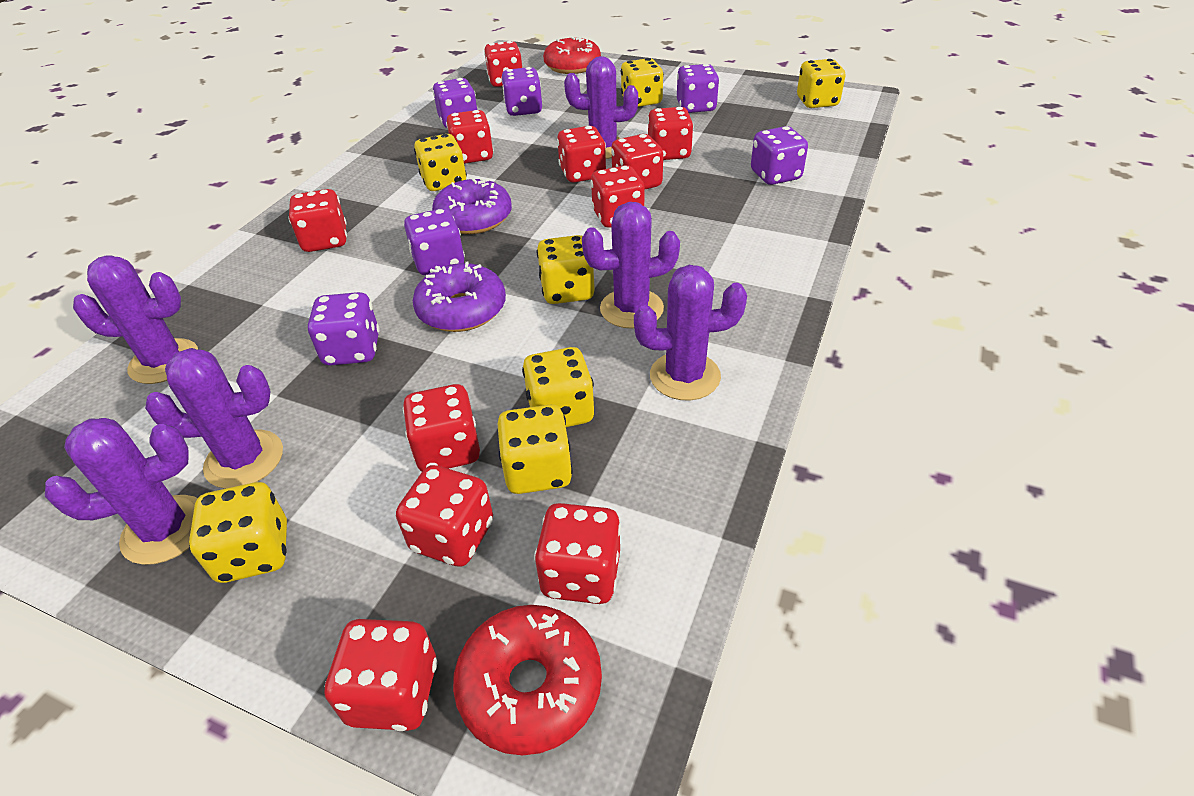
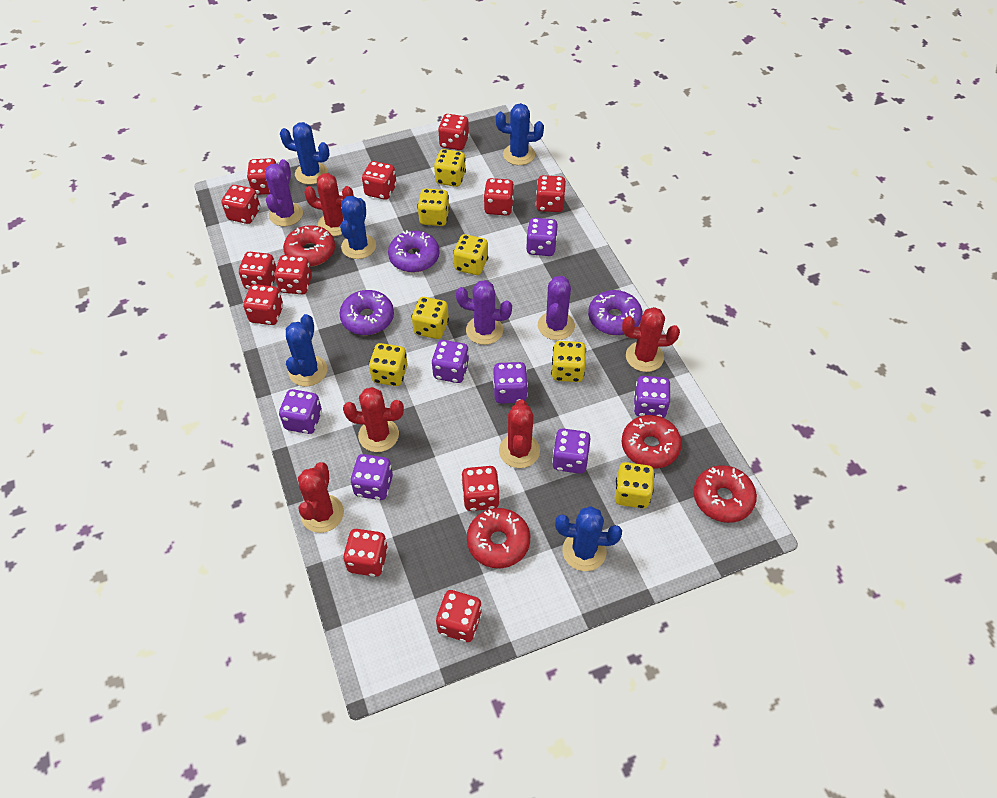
blue cactus: none = 0 -> [280,122,329,185] [286,314,327,387] [340,196,376,259] [496,103,544,165] [555,506,622,571] = 5
purple cactus: [45,418,197,565] [73,256,198,384] [145,348,283,489] [564,56,638,159] [582,202,680,329] [634,265,747,400] = 6 -> [265,159,303,227] [456,280,512,345] [538,276,575,340] = 3
purple dice: [308,292,380,366] [404,208,465,275] [433,78,477,128] [501,67,542,116] [677,64,719,113] [751,126,808,185] = 6 -> [279,389,322,434] [350,454,393,500] [432,340,469,383] [493,362,528,404] [526,218,558,256] [552,428,591,474] [634,376,671,418] = 7
purple donut: [413,262,506,332] [432,178,512,234] = 2 -> [340,290,394,335] [388,230,439,272] [588,290,642,335] = 3
red cactus: none = 0 -> [298,462,344,533] [304,173,354,236] [343,387,404,452] [499,399,540,468] [622,307,680,372] = 5
red dice: [288,189,347,252] [324,619,437,731] [396,465,493,567] [403,384,480,472] [446,110,494,164] [484,41,522,87] [534,503,621,604] [557,126,606,183] [591,165,645,228] [611,134,663,189] [648,107,694,160] = 11 -> [222,185,260,224] [238,252,276,289] [243,284,283,325] [247,158,276,195] [274,255,312,294] [343,529,388,577] [362,161,397,200] [436,590,482,642] [438,114,469,150] [461,466,500,511] [484,178,514,216] [536,175,566,212] = 12
red donut: [453,605,602,755] [543,36,601,74] = 2 -> [283,225,335,267] [467,508,530,568] [621,415,682,469] [694,465,757,523] = 4

